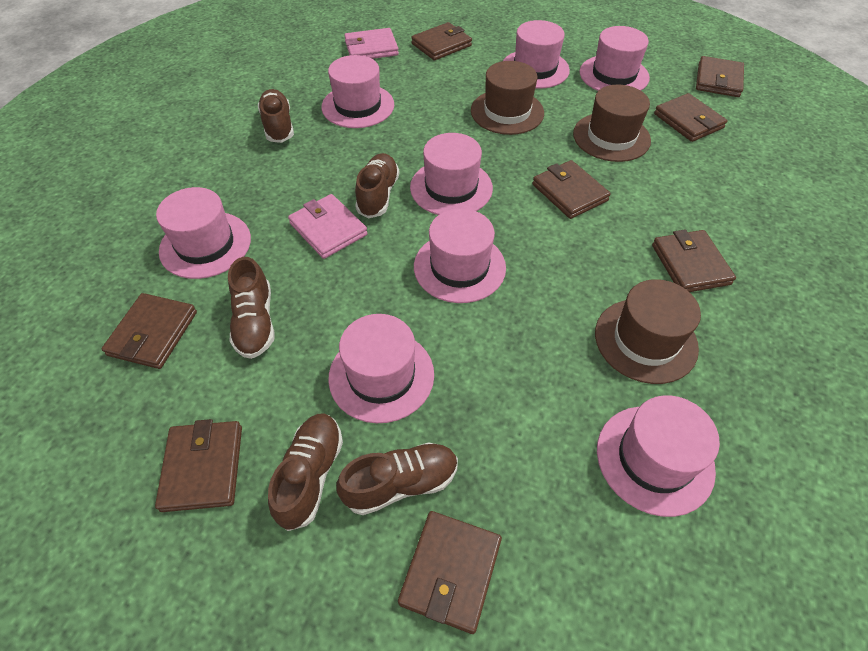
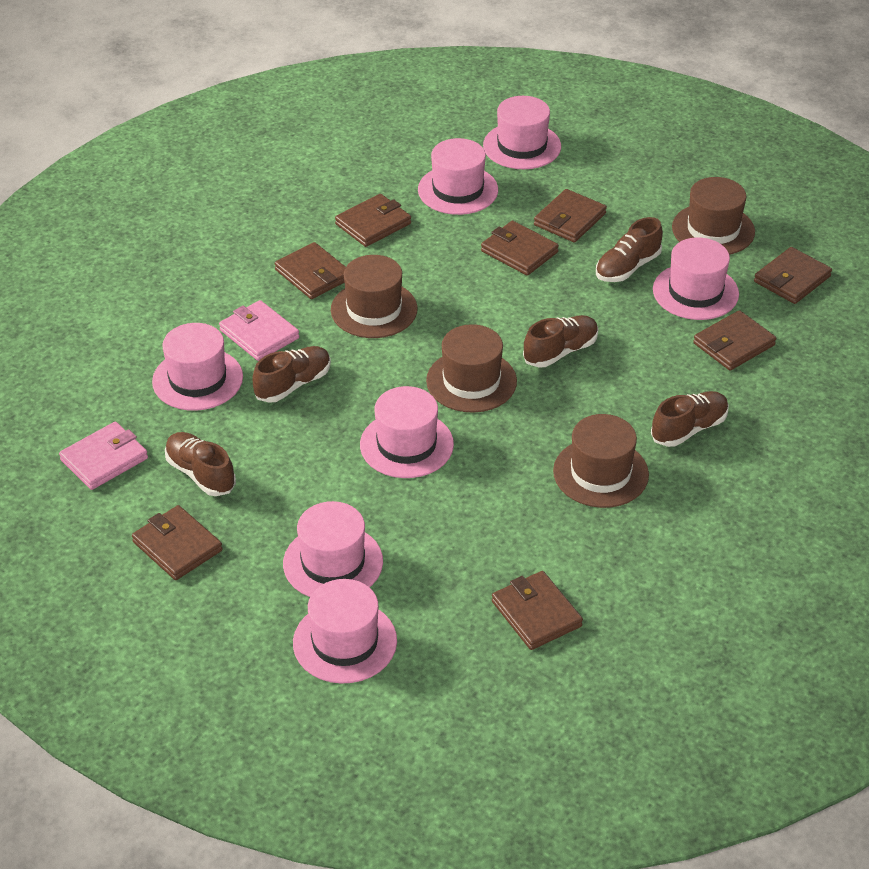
brown hat: [471,61,544,135] [573,84,651,162] [595,279,701,384] = 3 -> [331,255,418,338] [426,324,517,413] [553,414,649,508] [672,177,755,255] = 4
pink hat: [156,187,251,279] [322,55,394,128] [328,314,434,423] [410,133,493,215] [414,209,506,303] [503,20,570,89] [580,26,650,91] [597,395,720,517] = 8 -> [152,323,243,411] [283,501,383,597] [293,579,397,684] [360,386,454,478] [418,138,498,215] [483,96,561,169] [653,237,739,320] = 7

